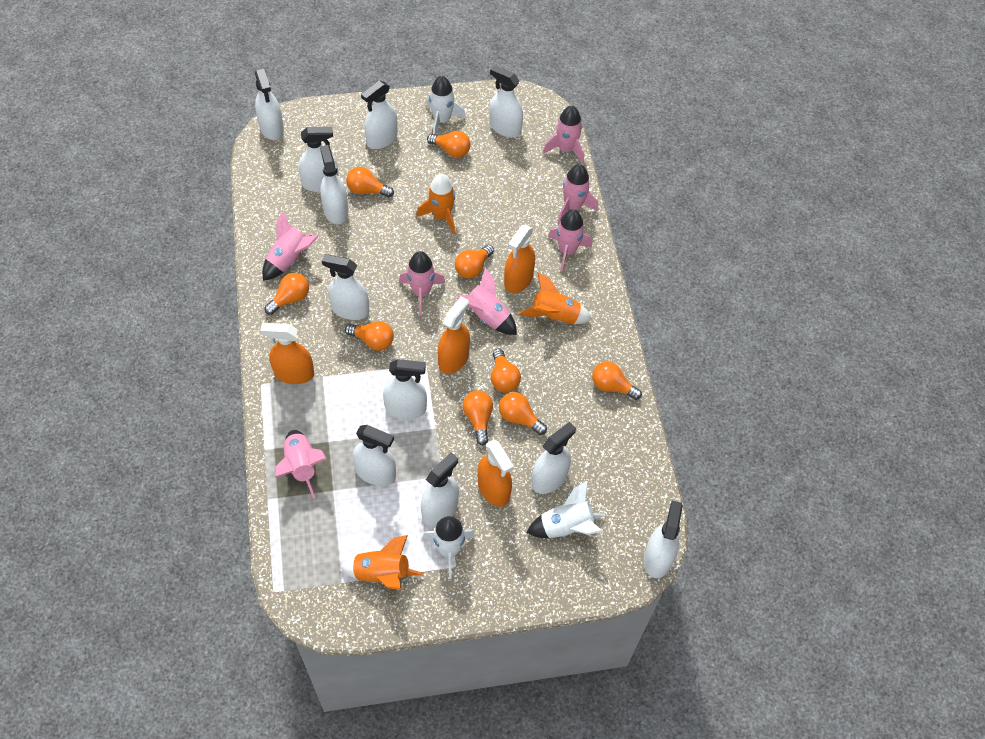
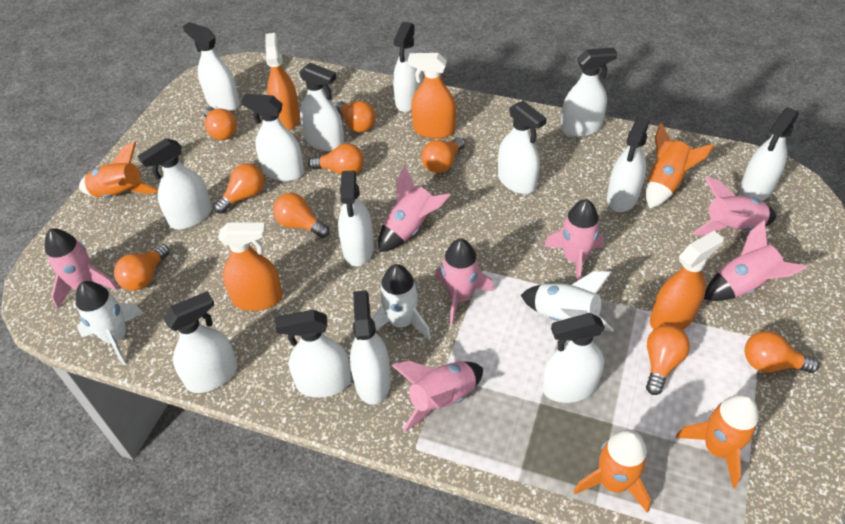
orange rocket: [340,535,424,590] [416,174,455,235] [519,272,592,324] = 3 -> [79,142,158,198] [574,429,651,513] [646,123,714,209] [676,394,759,488] = 4
white spray bottle: [255,69,284,140] [299,127,339,192] [320,145,348,224] [322,254,369,320] [352,425,396,486] [361,80,397,149] [383,359,427,420] [421,452,459,526] [489,65,523,138] [532,422,576,494] [644,500,683,578] = 11 -> [138,138,212,230] [163,291,238,393] [183,22,240,111] [241,94,305,181] [275,310,351,398] [299,62,344,151] [338,171,374,266] [350,290,391,405] [393,22,423,112] [498,100,547,194] [542,313,605,403] [560,47,617,137] [607,117,650,212] [739,107,799,201] = 14

